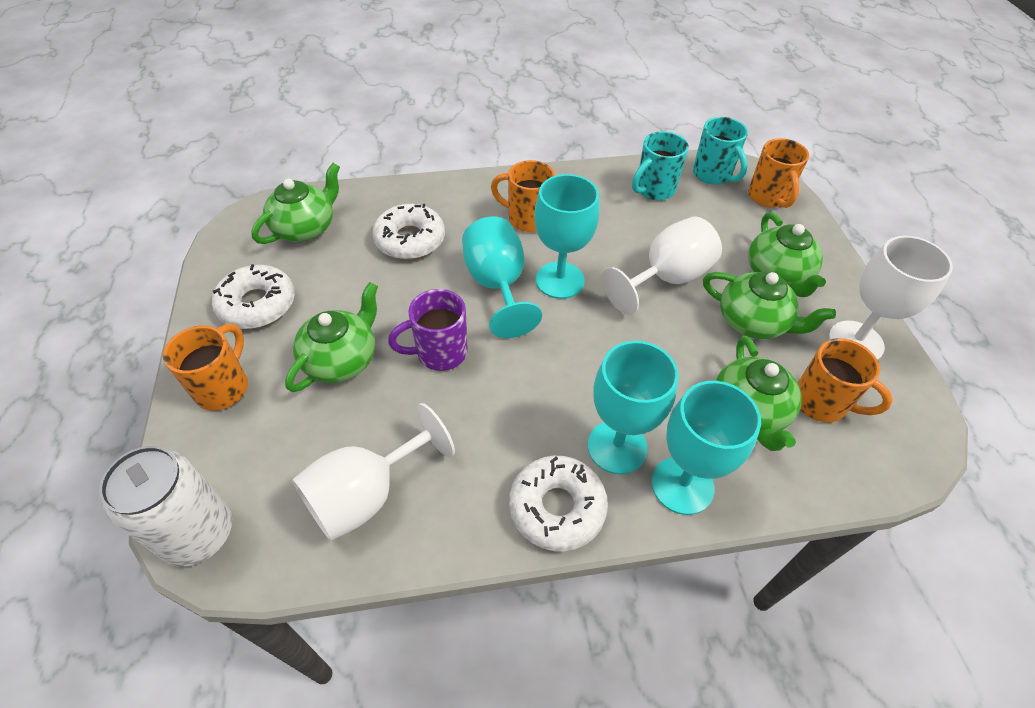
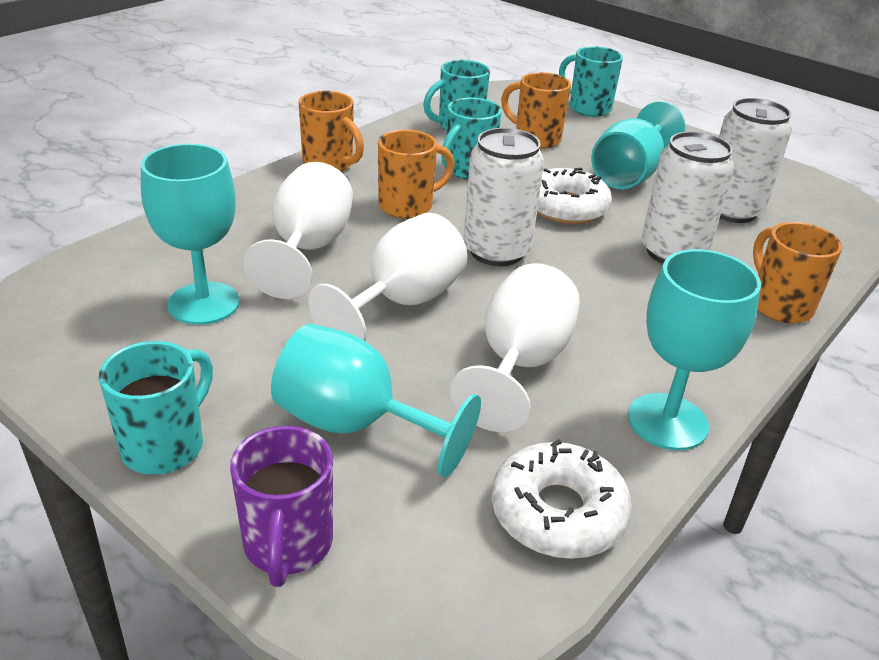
green teapot: [251,163,340,244] [285,282,378,392] [703,271,836,339] [716,336,802,451] [748,212,826,297] = 5 -> none = 0
turquoise mug: [632,131,689,200] [693,117,748,185] = 2 -> [99,341,213,474] [423,60,490,131] [441,98,502,179] [559,46,623,117] = 4
white can: [99,446,232,567] = 1 -> [463,128,544,266] [642,132,734,264] [719,98,792,223] = 3
white donut: [212,264,295,329] [372,204,445,259] [509,456,608,551] = 3 -> [492,439,632,559] [537,168,612,224] = 2

